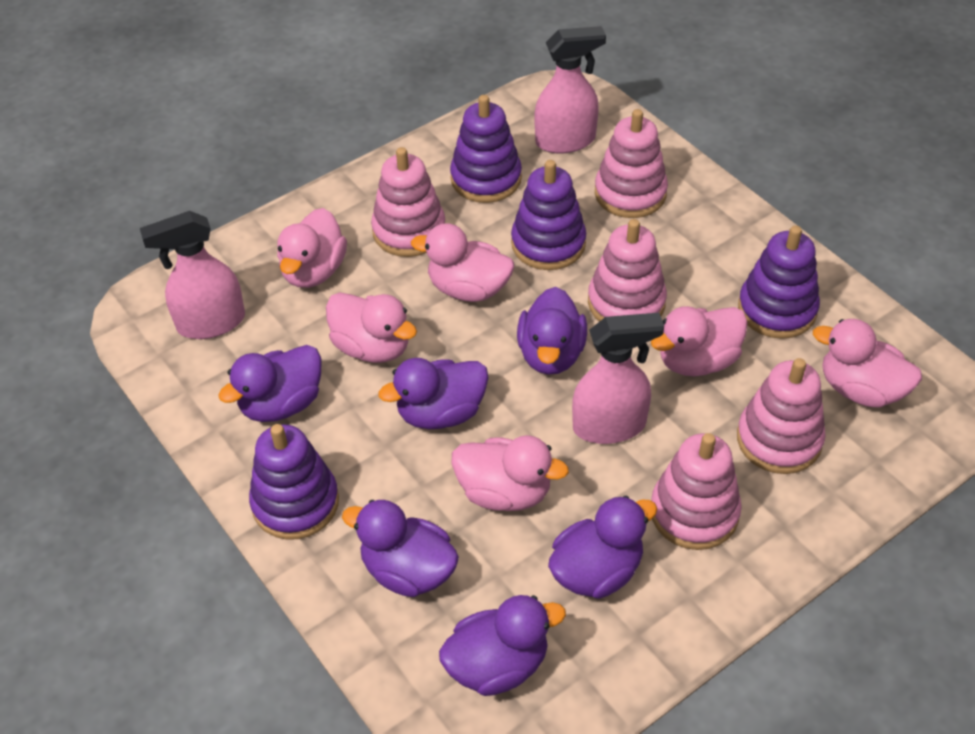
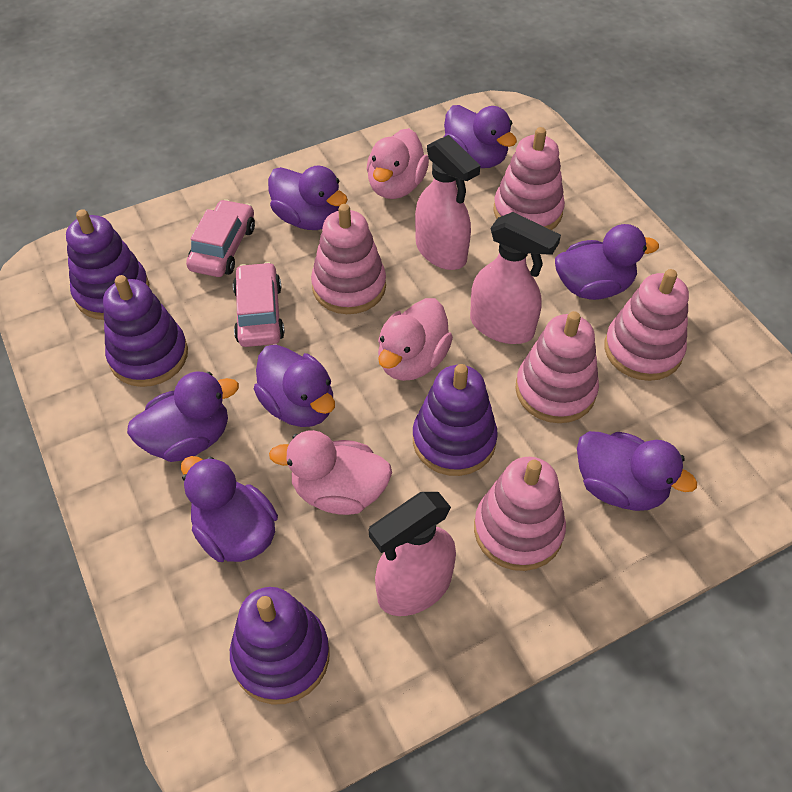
pink car: none = 0 -> [186,199,255,277] [233,262,285,347] = 2
pink duck: [277,208,347,288] [326,292,417,363] [411,223,514,302] [451,435,569,511] [651,306,748,376] [813,319,922,407] = 6 -> [269,430,392,515] [367,128,429,199] [378,298,453,381] = 3
purple duck: [218,345,321,422] [342,500,459,597] [378,358,488,429] [439,595,566,696] [517,287,587,375] [548,496,657,599] = 6 -> [127,372,239,462] [181,456,278,562] [254,344,335,427] [268,166,348,230] [444,105,517,168] [555,224,659,300] [577,431,697,511] = 7

